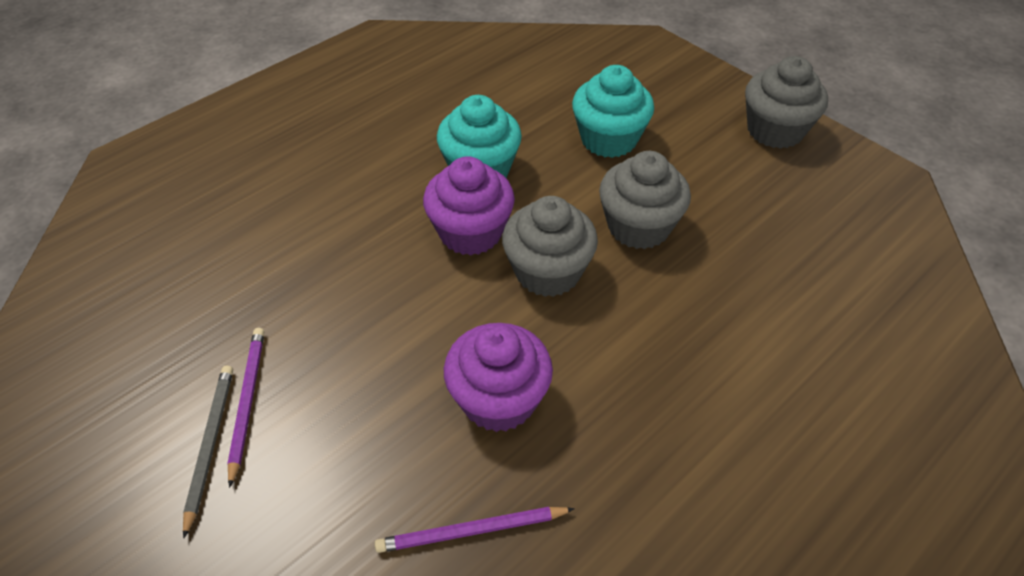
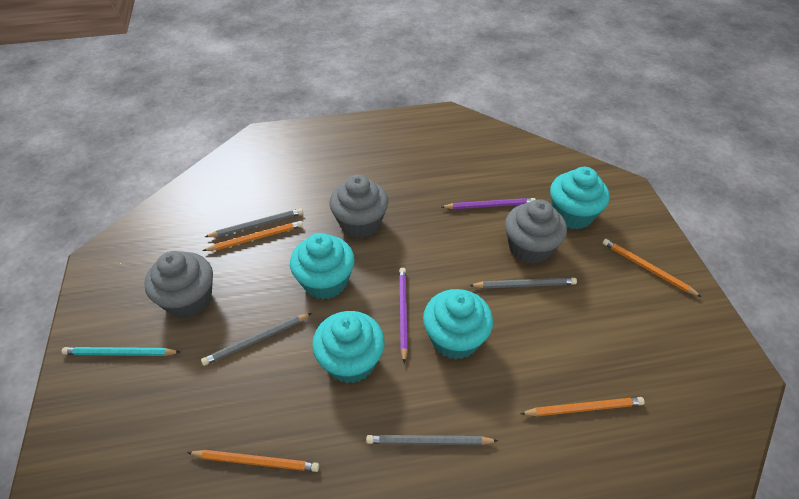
grey pencil: [183,365,233,539] = 1 -> [201,313,312,366] [205,208,303,237] [366,435,498,445] [469,278,577,289] = 4
orange pencil: none = 0 -> [187,450,319,472] [203,221,303,251] [520,397,644,416] [603,239,702,297] = 4
purple cupcake: [423,156,515,256] [444,323,553,432] = 2 -> none = 0
turquoise cupcake: [437,95,522,178] [572,65,654,158] = 2 -> [290,233,355,299] [312,311,385,384] [423,289,493,360] [550,167,610,229] = 4
turquoise pencil: none = 0 -> [62,347,180,356] = 1

